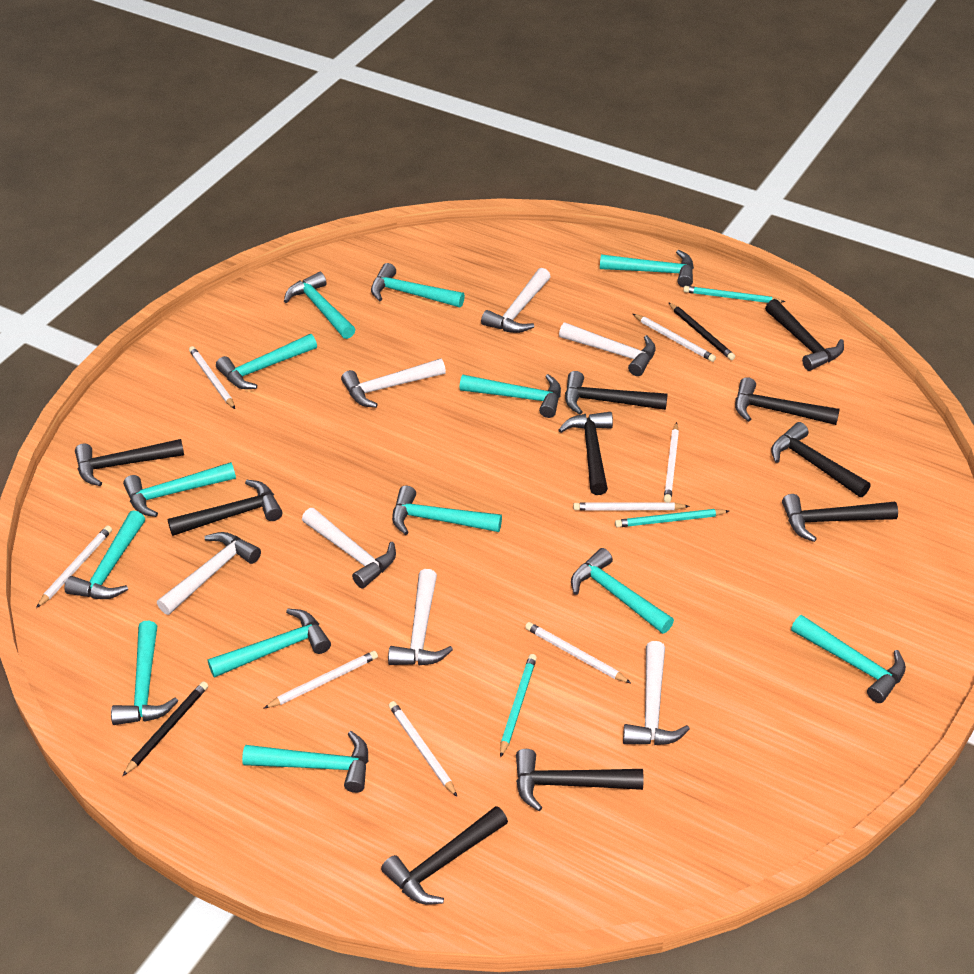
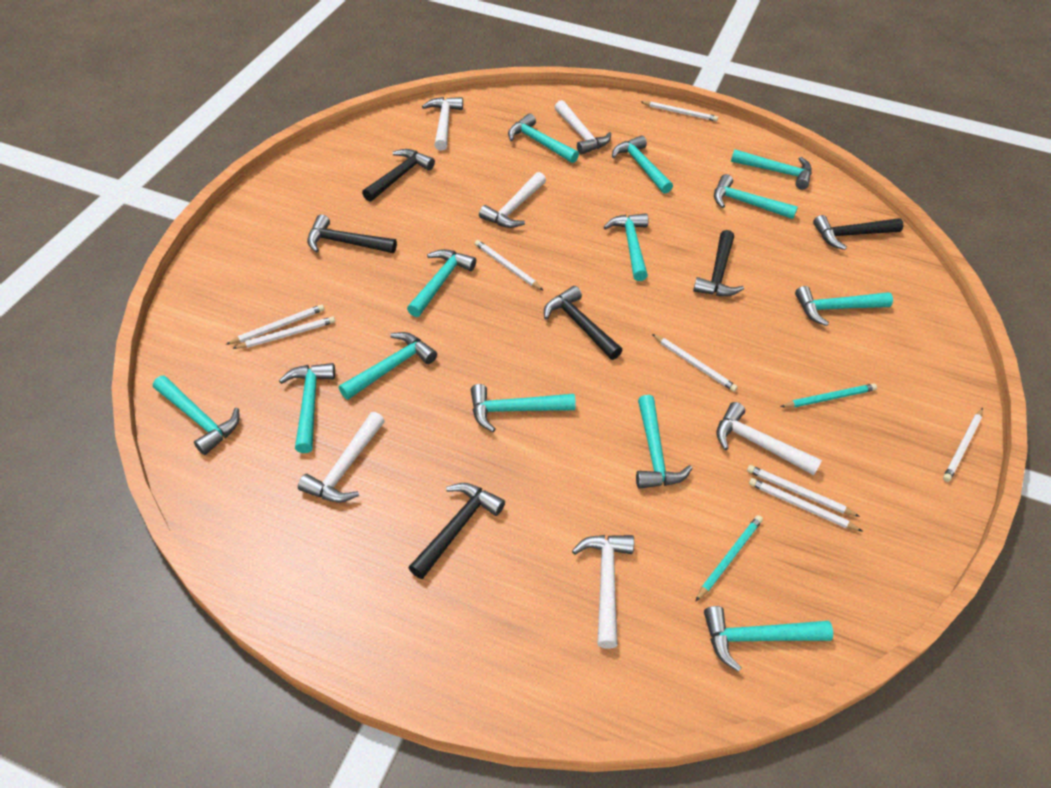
black hammer: [75,439,184,486] [167,480,282,536] [381,806,508,905] [516,749,643,811] [558,412,613,495] [565,371,668,415] [735,377,840,425] [765,299,844,371] [771,422,871,497] [782,494,898,542] = 10 -> [307,214,397,253] [362,149,435,202] [408,483,505,579] [544,286,622,360] [693,230,744,297] [813,215,904,250] = 6
black pencil: [122,681,208,776] [668,302,735,360] = 2 -> none = 0
turquoise pencil: [500,654,537,758] [615,509,729,528] [683,286,785,303] = 3 -> [696,515,763,601] [780,383,877,408] = 2
white hammer: [157,532,261,615] [302,508,396,588] [341,359,446,408] [388,569,453,665] [481,268,551,333] [559,323,656,376] [623,641,690,745] = 7 -> [298,412,385,503] [422,97,463,151] [479,172,546,228] [555,100,611,155] [572,535,634,649] [716,402,822,475] = 6

